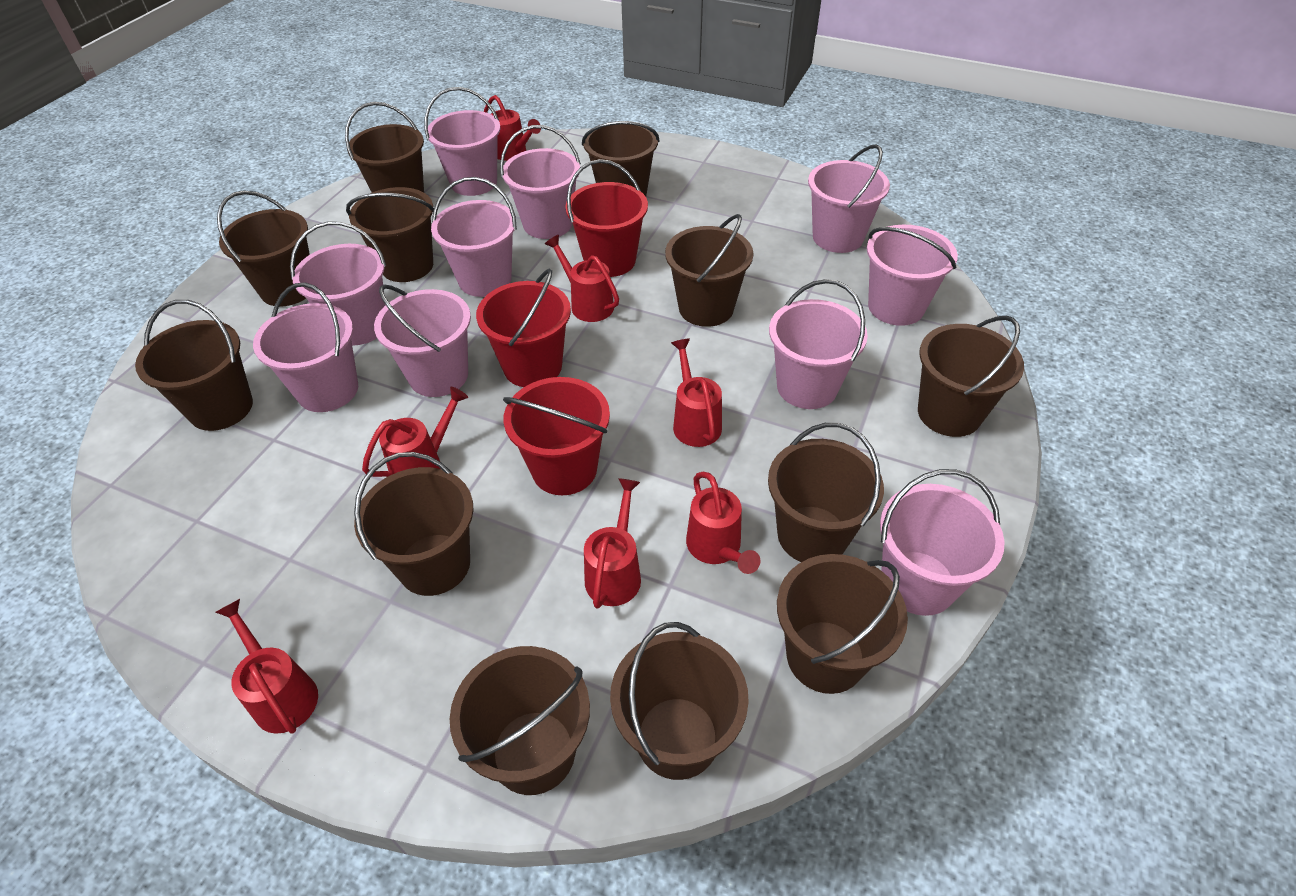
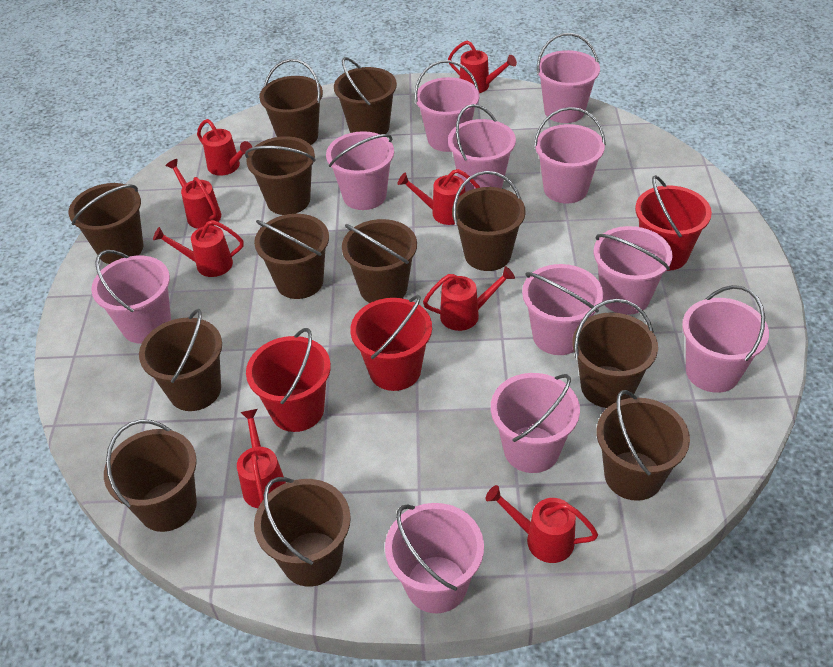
pink bucket: [253,283,358,412] [290,222,386,346] [374,284,471,397] [424,87,501,196] [431,177,517,297] [500,125,581,239] [769,279,868,409] [808,144,890,253] [867,225,958,326] [880,469,1005,616] = 10 -> [91,250,171,344] [326,131,394,210] [385,503,484,613] [414,60,479,152] [448,104,516,192] [491,373,580,473] [522,264,603,355] [534,107,606,204] [537,33,600,123] [594,226,672,315] [682,285,769,393] = 11
red watering can: [215,599,318,734] [362,387,468,477] [484,95,541,161] [545,235,619,322] [584,478,641,609] [671,338,722,447] [686,472,761,574] = 7 -> [153,220,244,277] [166,159,221,229] [197,119,252,176] [237,409,286,508] [398,169,480,225] [423,266,515,331] [448,41,517,93] [486,485,598,563] = 8

